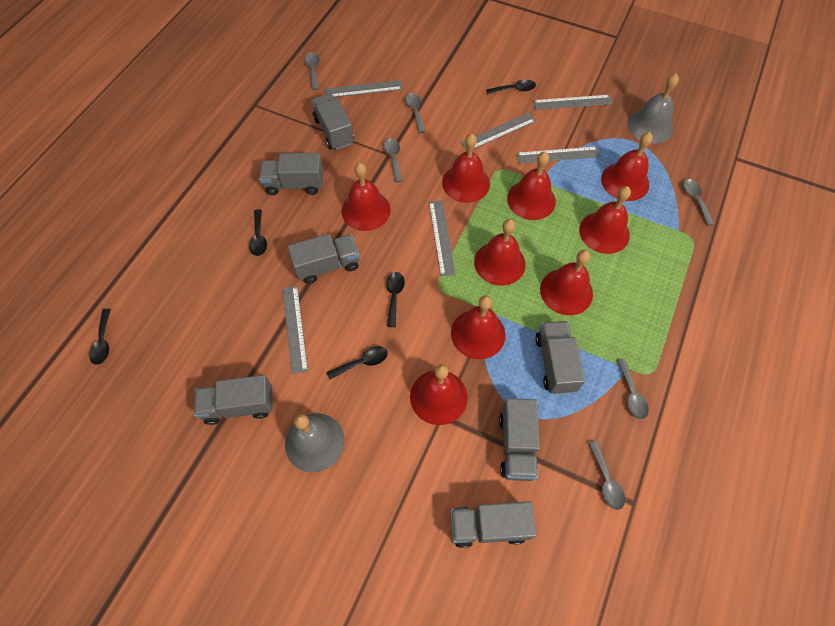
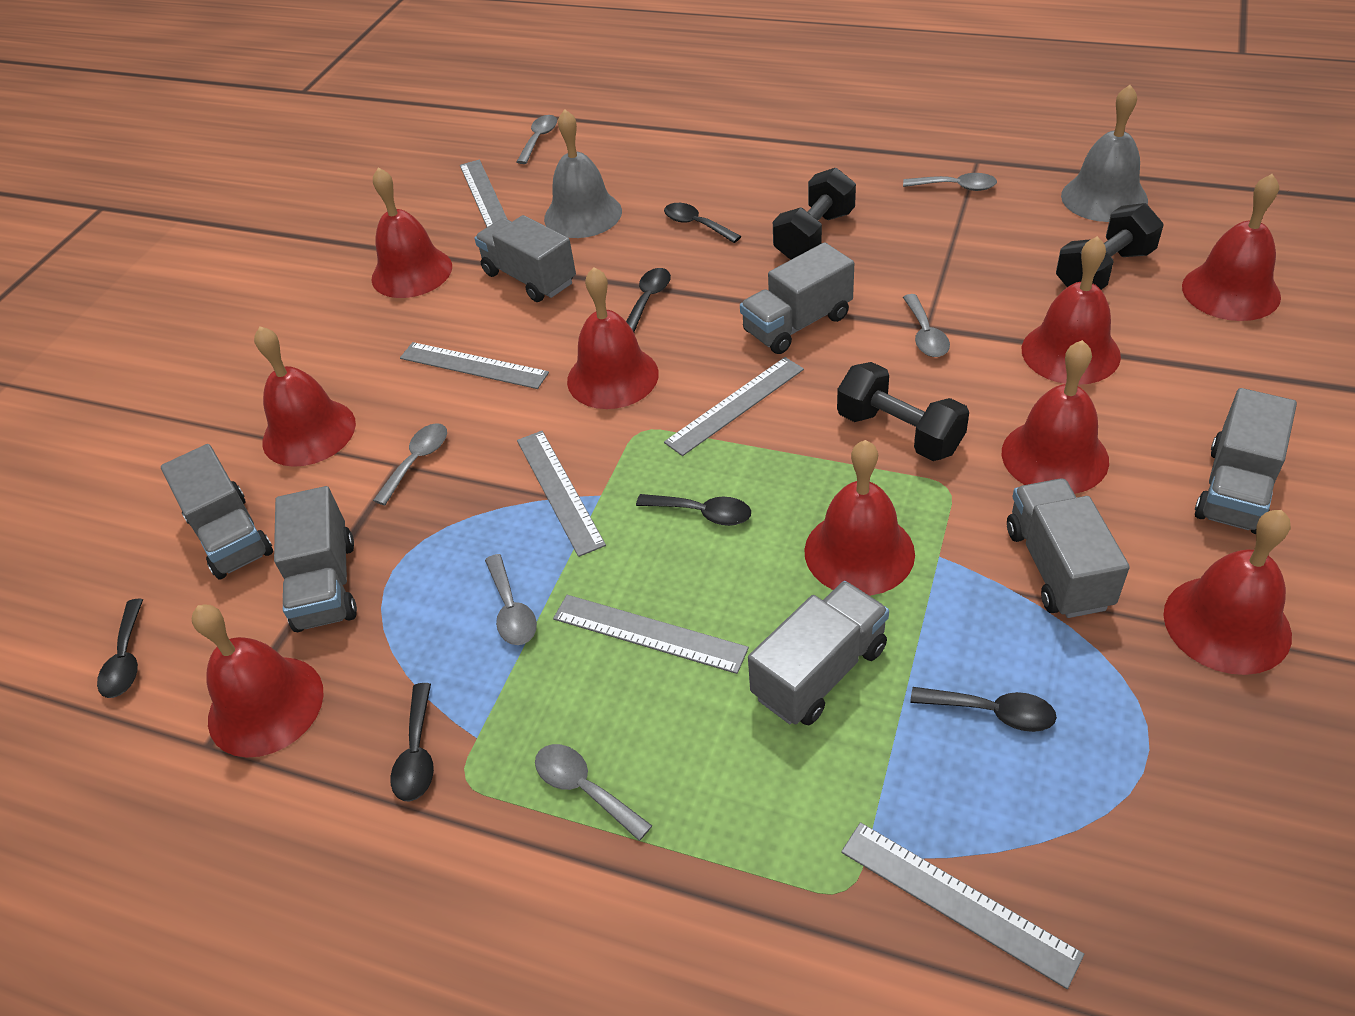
black dumbbell: none = 0 -> [773,168,856,260] [837,362,969,461] [1056,203,1164,290] = 3
black spoon: [89,309,111,365] [249,209,267,256] [327,346,388,380] [386,272,405,327] [486,80,536,94] = 5 -> [97,599,143,698] [390,683,434,802] [626,268,671,332] [636,494,751,526] [664,203,741,243] [910,687,1057,732] = 6

